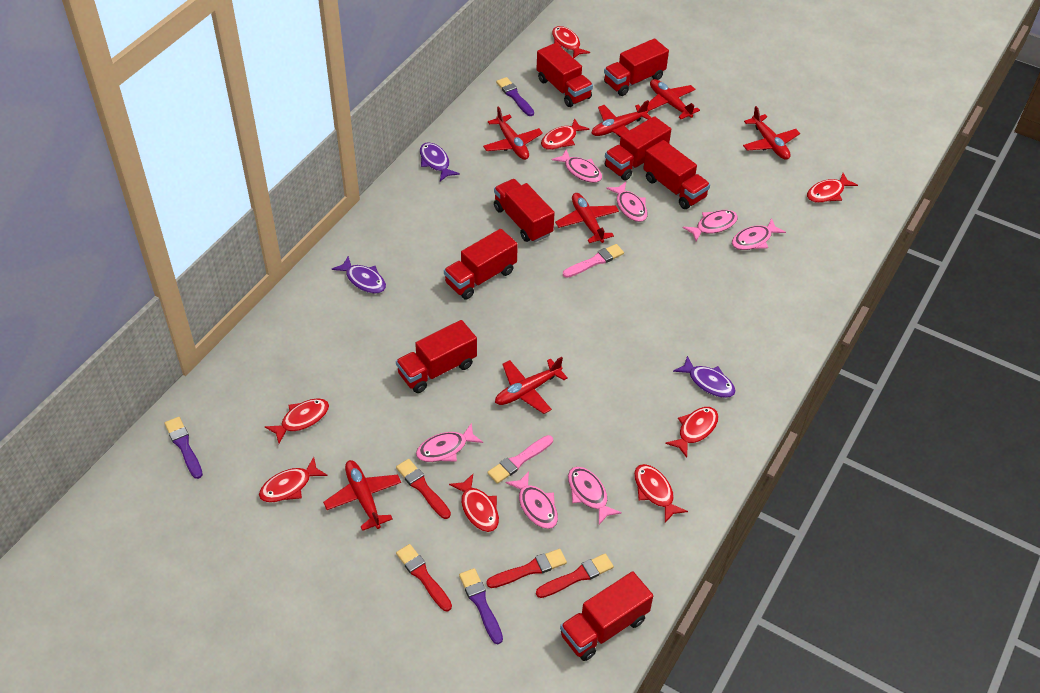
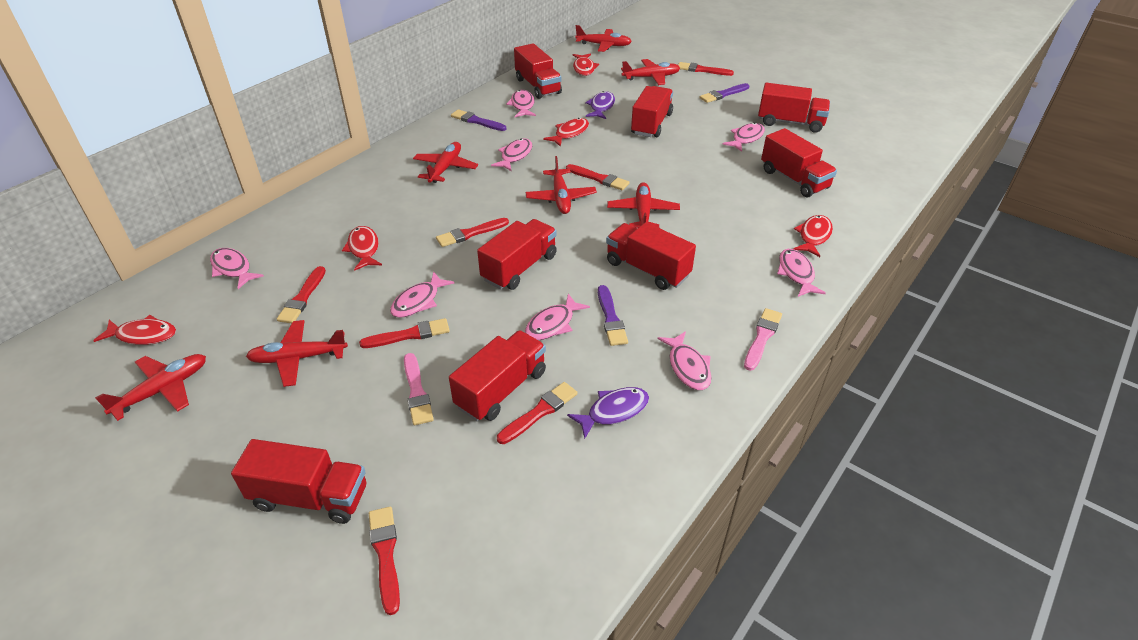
pink fish: [416,423,483,462] [506,471,558,529] [552,149,602,183] [568,467,622,525] [606,182,648,222] [683,210,738,241] [732,218,786,250] = 7 -> [210,248,264,289] [390,271,454,318] [491,138,532,171] [506,90,536,117] [525,294,590,340] [657,331,711,390] [722,123,765,152] [777,249,826,297] = 8
purple fish: [332,256,386,294] [420,142,460,181] [673,356,736,398] = 3 -> [567,387,649,439] [585,91,615,119] = 2
red brush: [396,459,451,519] [396,544,452,611] [486,549,567,588] [536,554,614,598] = 4 -> [277,266,326,323] [359,318,450,348] [369,507,400,615] [436,218,509,247] [497,382,578,444] [566,164,629,190] [678,62,734,76] = 7
red fish: [259,457,328,502] [265,398,329,444] [449,474,499,532] [541,118,589,150] [552,26,590,58] [634,464,688,523] [665,407,719,458] [807,173,858,203] = 8 -> [93,315,176,345] [342,226,382,271] [543,118,589,147] [573,53,599,76] [793,215,833,257] = 5

